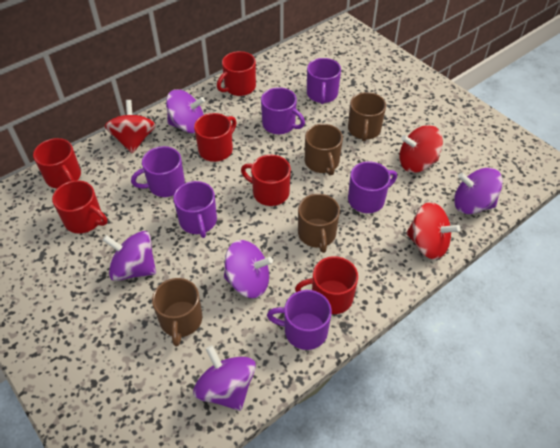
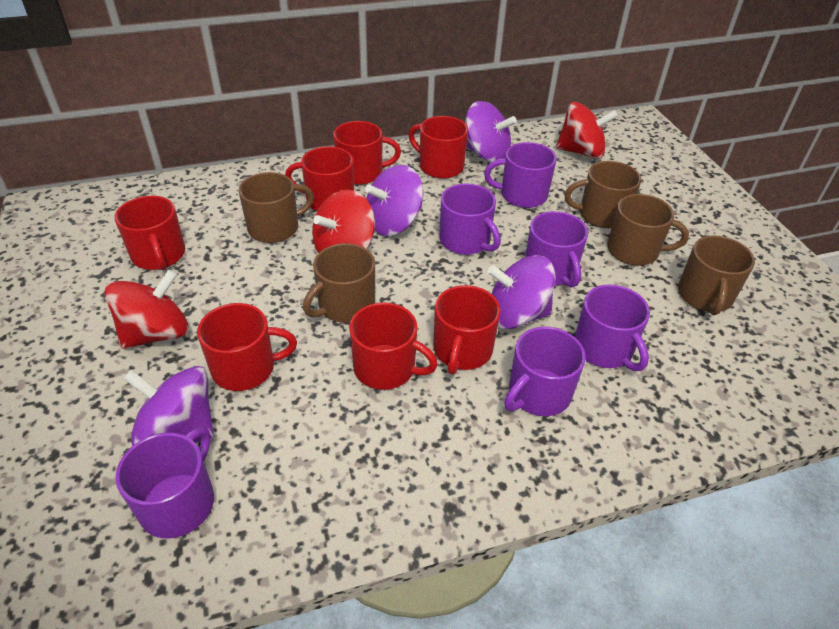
brown mug: [152,278,202,347] [298,194,340,253] [305,124,343,175] [348,92,386,142] = 4 -> [239,172,314,243] [303,243,375,323] [565,161,641,228] [607,194,689,266] [678,235,755,315] = 5
purple spinning top: [103,231,156,281] [166,89,205,134] [193,345,256,411] [224,240,273,298] [454,168,503,214] = 5 -> [123,366,214,446] [365,165,423,236] [465,101,517,162] [488,255,555,329] = 4
red mug: [33,138,81,188] [52,180,107,234] [194,113,236,162] [217,51,256,96] [241,155,291,206] [295,256,358,314] = 6 -> [115,196,185,270] [197,303,297,391] [285,146,354,211] [333,121,401,185] [349,302,438,390] [409,116,468,179] [433,285,501,375] = 7

